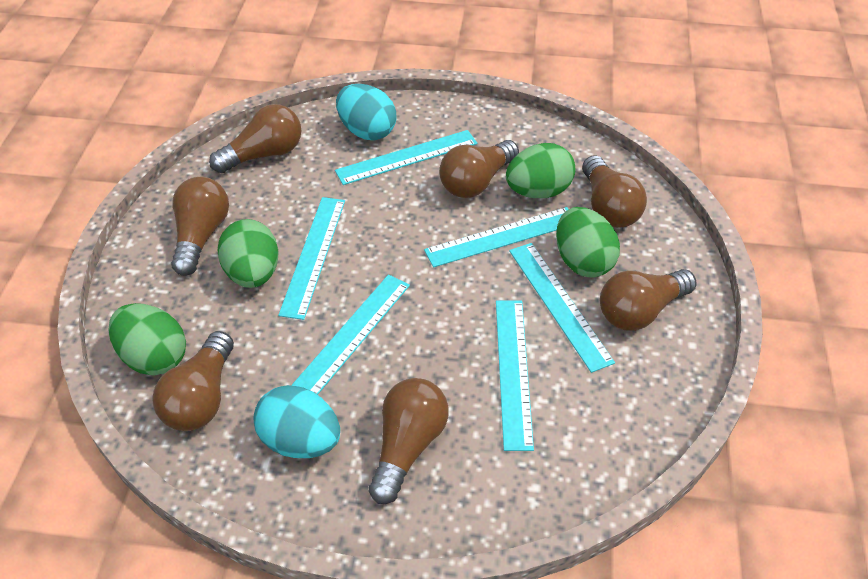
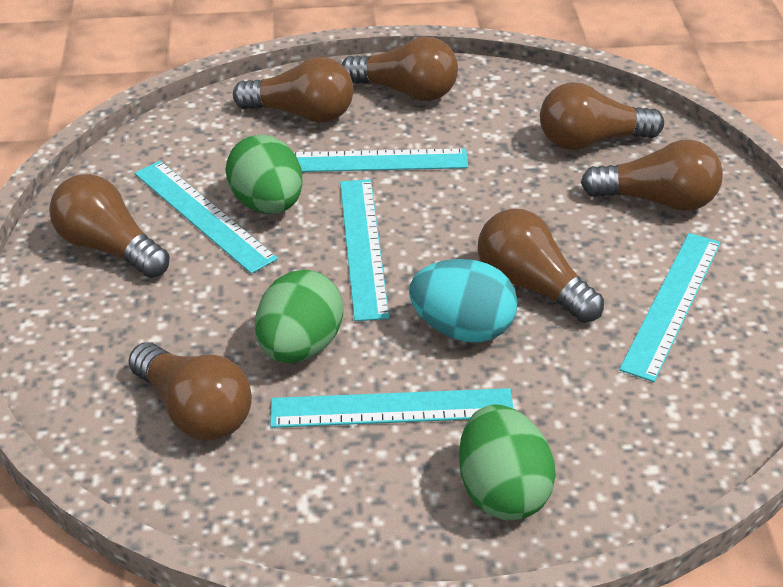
green egg: [109,303,186,376] [217,219,279,288] [506,143,575,198] [556,207,620,278] = 4 -> [225,135,303,214] [255,270,343,363] [459,404,556,521] = 3
turquoise egg: [253,385,340,458] [336,84,396,140] = 2 -> [409,259,518,342] = 1
turquoise ruler: [278,197,345,320] [291,274,410,395] [335,130,477,185] [424,207,569,267] [496,300,534,451] [509,243,615,373] = 6 -> [134,161,278,274] [270,388,514,428] [294,148,468,172] [340,179,390,321] [619,233,721,382] = 5

